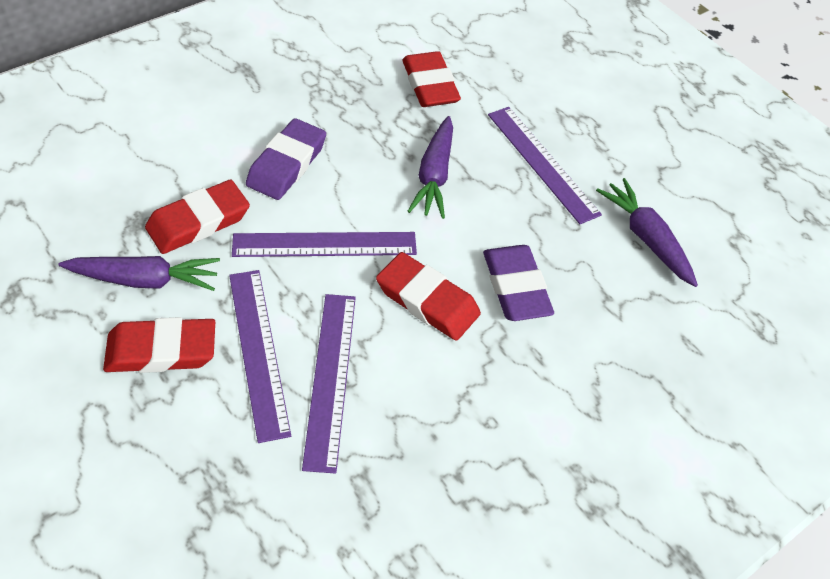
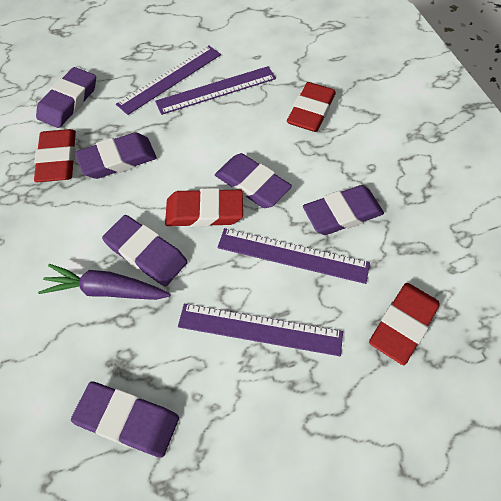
purple carrot: [59,256,220,291] [407,116,453,219] [596,178,698,287] = 3 -> [38,264,170,300] = 1
purple eraser: [246,118,326,200] [483,245,554,321] = 2 -> [36,67,96,128] [71,382,179,458] [75,132,157,179] [102,215,187,287] [215,153,292,208] [303,185,384,235] = 6

